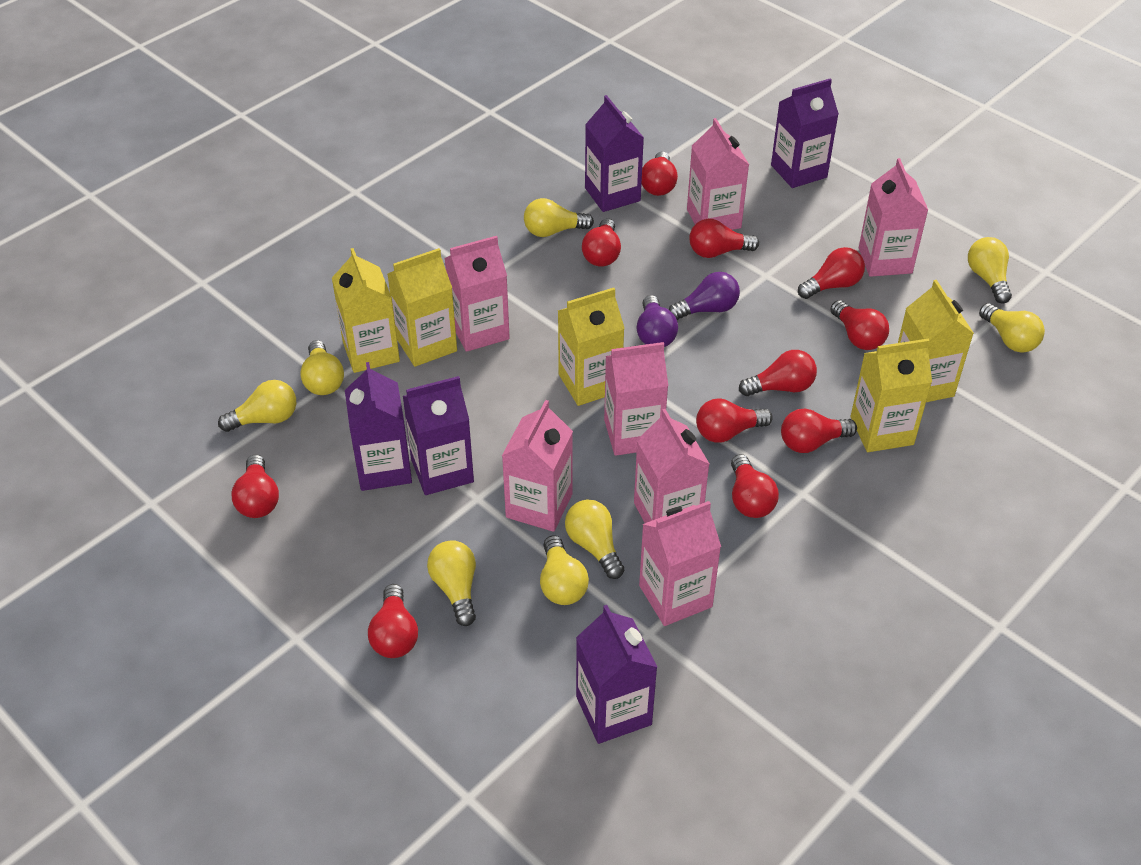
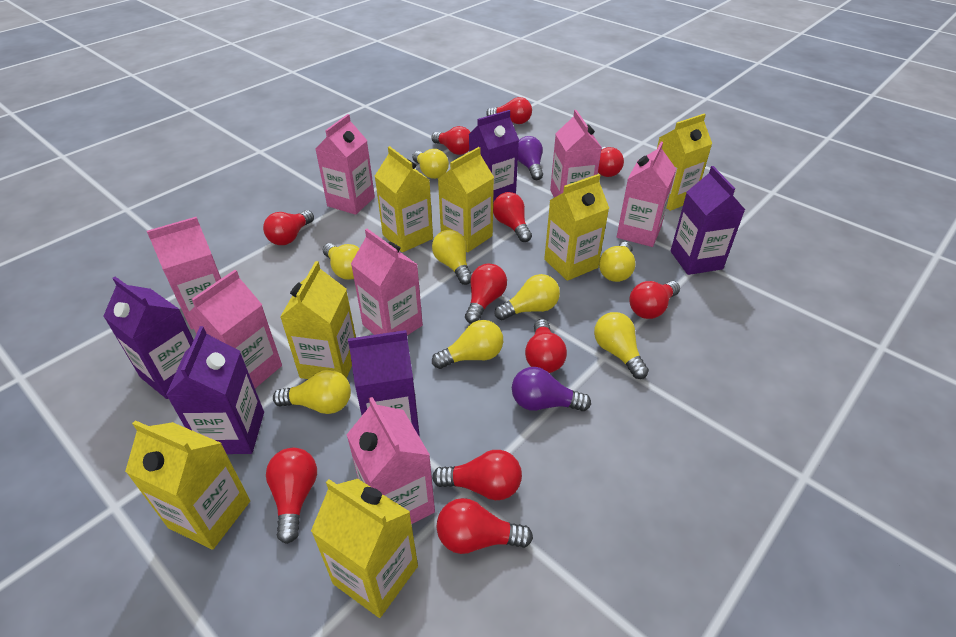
yellow carton: [332,248,400,373] [387,248,457,367] [558,288,625,406] [851,339,932,452] [898,280,974,402] = 5 -> [125,420,250,550] [280,261,356,379] [311,479,418,618] [375,146,433,252] [438,147,494,253] [544,174,609,281] [657,114,712,211] = 7

